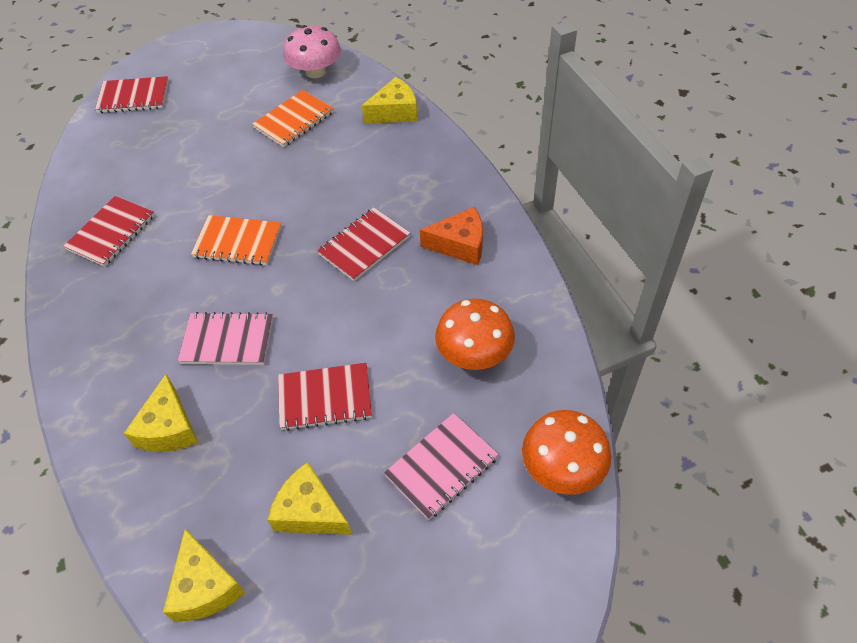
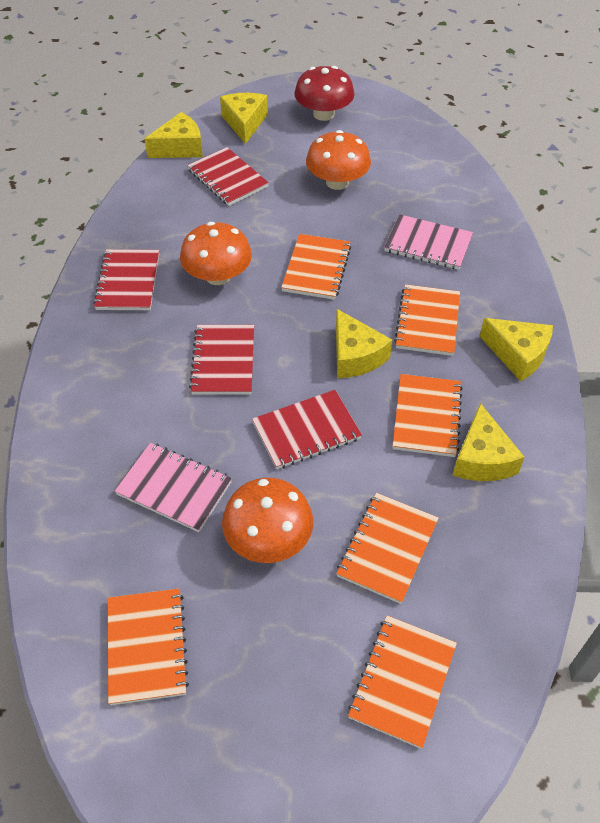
orange cheese: [420,207,483,265] = 1 -> none = 0
orange mushroom: [435,298,515,370] [522,410,611,495] = 2 -> [180,222,252,285] [222,478,313,563] [306,130,371,190] = 3
orange notebook: [191,215,282,266] [252,90,334,147] = 2 -> [108,588,189,705] [281,234,351,300] [336,493,439,604] [348,616,457,749] [393,374,463,457] [394,284,460,356] = 6
pink mushroom: [283,25,341,78] = 1 -> none = 0
red mushroom: none = 0 -> [294,66,355,121] = 1
yellow cheese: [124,374,198,452] [163,529,245,622] [268,462,352,535] [362,77,418,123] = 4 -> [144,112,203,158] [220,93,268,144] [336,309,392,378] [453,403,524,481] [479,318,553,381] = 5

